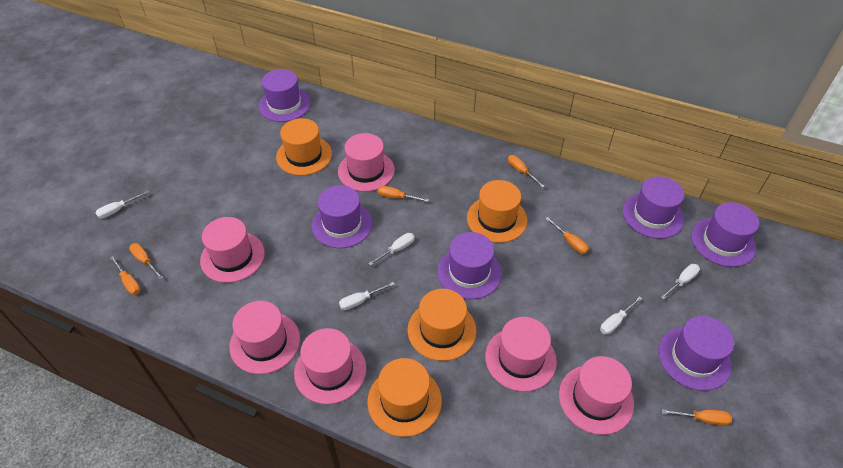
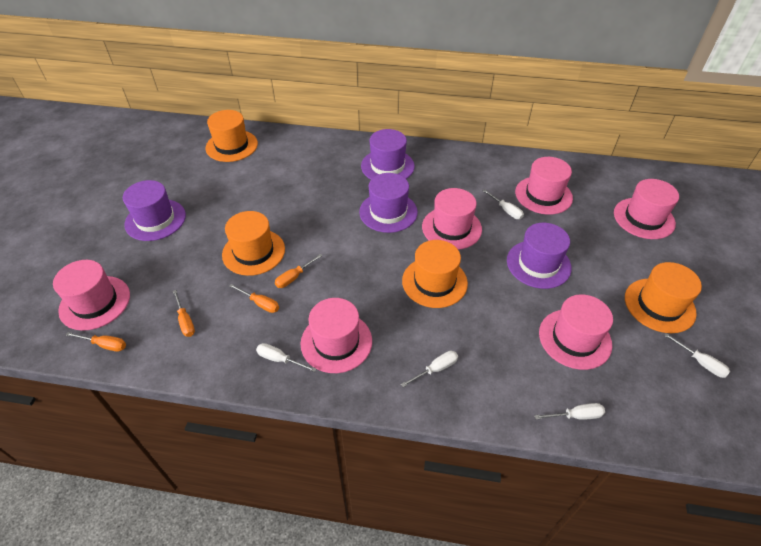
orange screwdriver: [110,256,141,295] [129,243,163,280] [378,186,429,202] [508,155,544,188] [546,217,589,254] [662,409,732,426] = 6 -> [66,332,126,352] [173,290,195,337] [229,284,279,313] [275,254,323,288] = 4
purple hat: [258,69,311,122] [312,185,373,248] [437,232,502,299] [622,176,684,239] [658,316,734,391] [691,202,759,267] = 6 -> [123,180,186,241] [359,173,418,233] [361,129,415,179] [507,223,572,289] = 4

